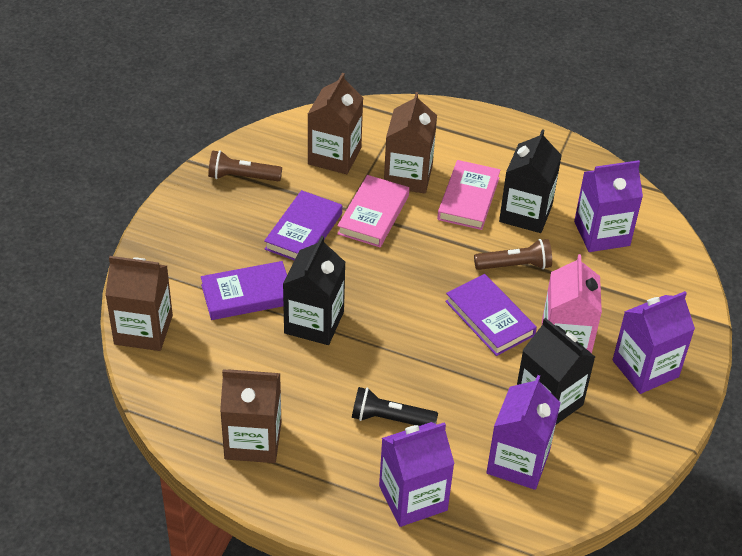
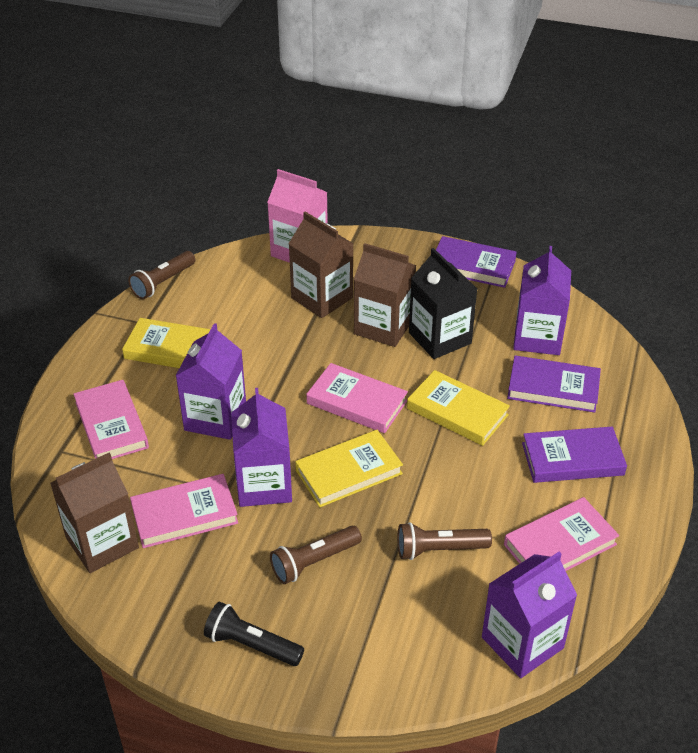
black carton: [283,236,346,345] [499,129,562,233] [517,318,595,424] = 3 -> [409,248,477,359] = 1
brown carton: [105,256,173,351] [220,369,281,463] [308,73,363,174] [384,92,437,194] = 4 -> [50,453,139,573] [289,211,353,318] [354,243,416,347] = 3
brown flashlight: [208,150,282,181] [474,239,552,270] = 2 -> [128,251,195,299] [270,526,362,584] [397,522,492,560] = 3
pink book: [337,175,409,247] [437,160,501,230] = 2 -> [74,380,149,459] [130,474,238,548] [306,363,408,433] [504,497,619,571] = 4
yellow book: none = 0 -> [122,318,211,368] [295,430,403,507] [407,370,510,446] = 3

